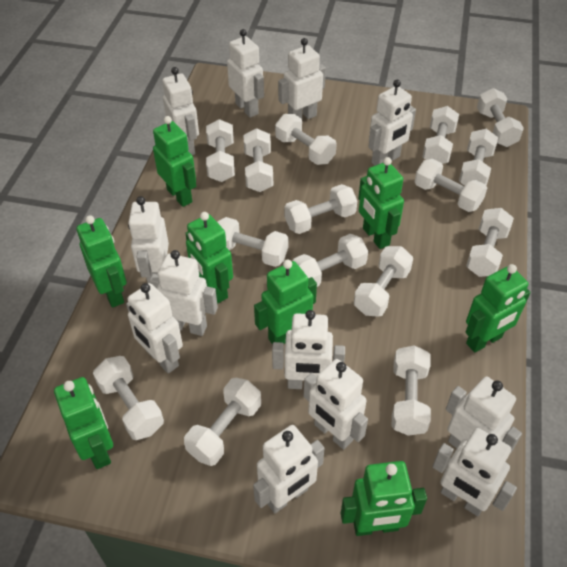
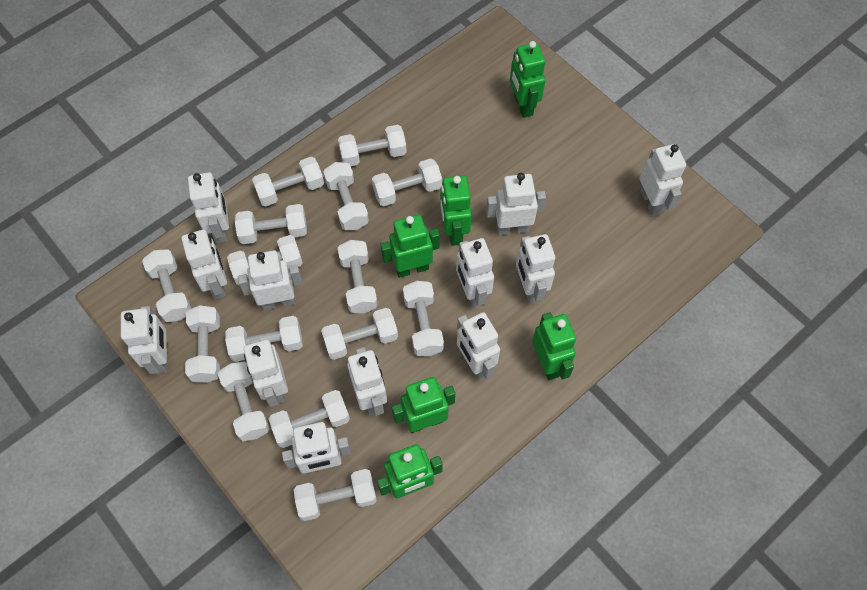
green robot: [54,377,113,469] [76,215,127,308] [153,116,196,207] [185,212,233,303] [254,260,317,345] [341,461,427,536] [358,157,404,249] [466,264,530,352] = 8 -> [377,444,443,498] [381,215,440,278] [392,377,455,433] [440,175,472,246] [510,41,545,118] [532,312,576,380] = 6

